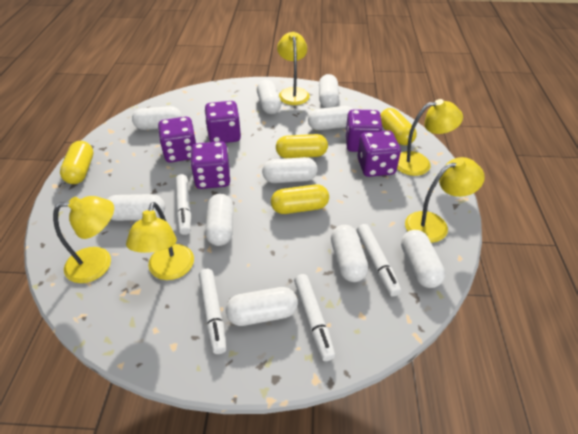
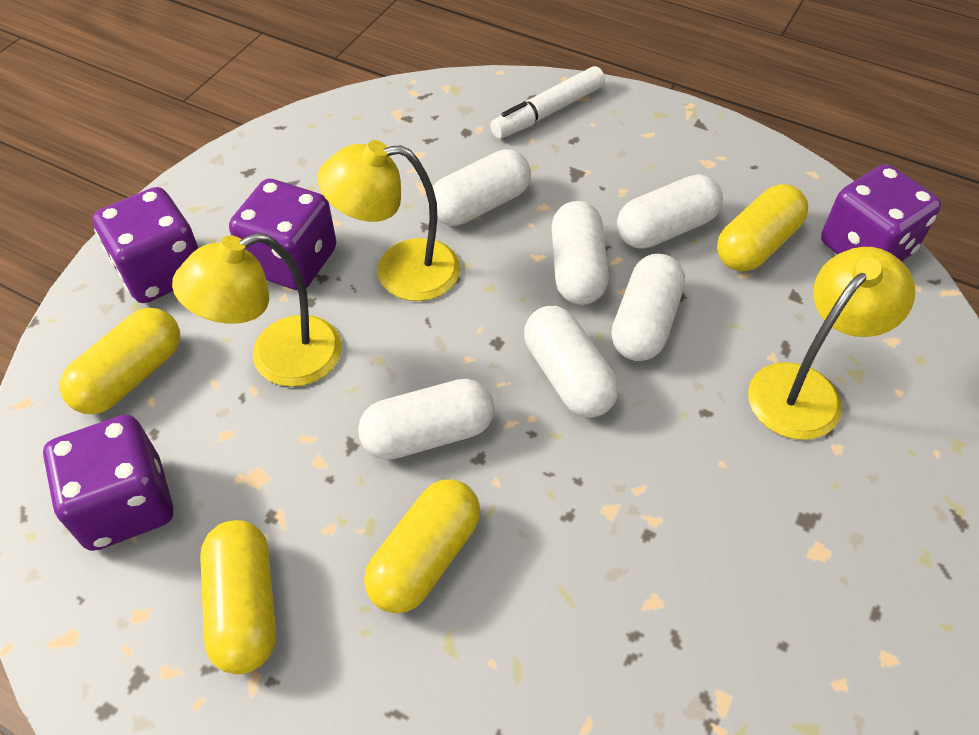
purple dice: [158,117,196,163] [190,141,231,189] [205,101,241,143] [345,109,383,152] [357,130,401,177] = 5 -> [43,415,173,551] [92,187,198,303] [229,179,337,290] [821,164,941,261] = 4
white capsule: [107,194,165,221] [132,106,182,130] [205,194,233,246] [226,287,298,326] [257,80,281,114] [262,157,318,183] [308,106,353,130] [319,74,339,108] [331,225,368,282] [401,230,445,288] = 10 -> [358,379,495,460] [433,149,531,226] [524,306,619,418] [551,201,609,305] [611,254,685,361] [617,174,723,249] = 6
white marker: [176,174,191,235] [199,269,227,354] [294,274,335,361] [357,224,401,297] = 4 -> [490,66,605,139] = 1
yellow lamp: [53,196,114,283] [126,202,194,280] [277,32,310,105] [397,99,463,176] [405,157,485,243] = 5 -> [172,233,342,387] [318,140,460,301] [748,247,915,440] = 3

